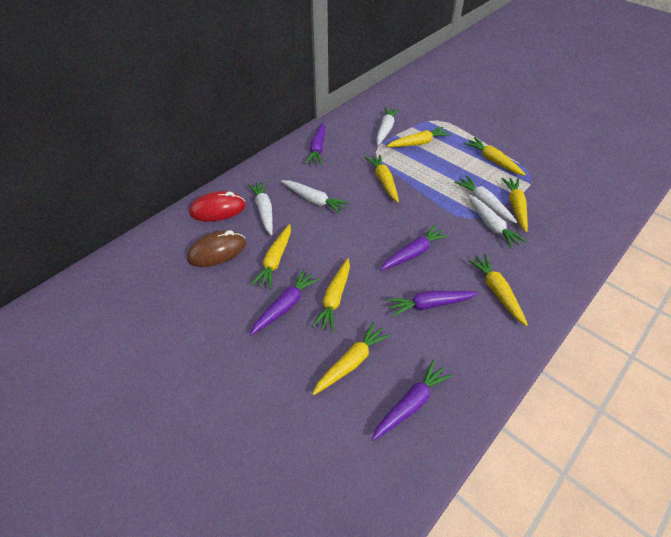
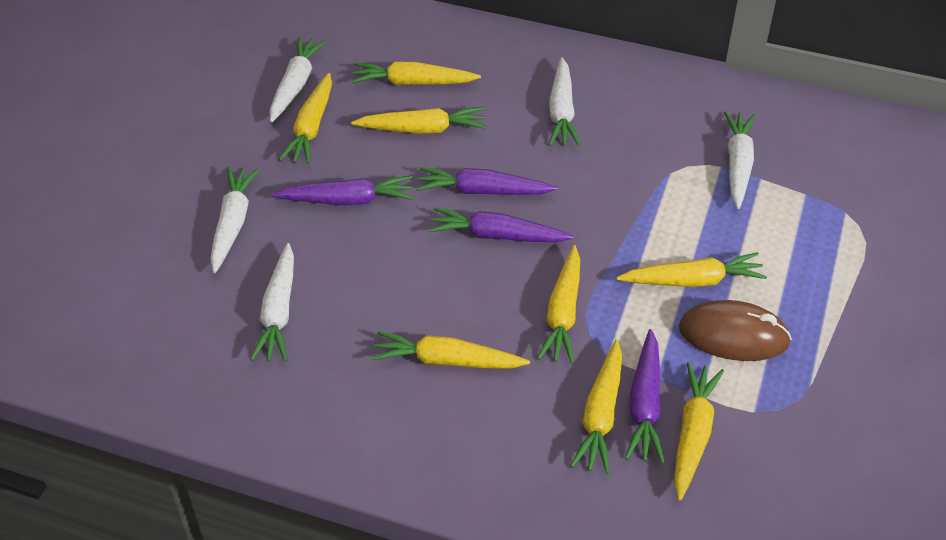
purple carrot: [250,269,320,335] [305,123,326,165] [372,360,452,441] [380,225,449,271] [386,291,478,317] = 5 -> [272,176,414,206] [416,167,557,195] [428,207,574,242] [625,329,665,463] = 4
red mouse: [189,191,246,222] = 1 -> none = 0

